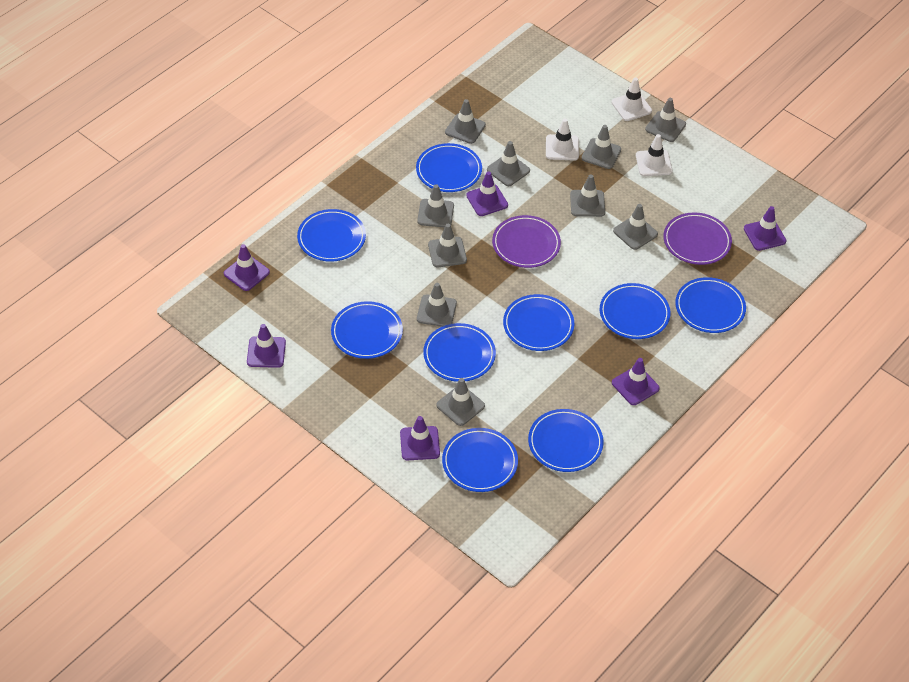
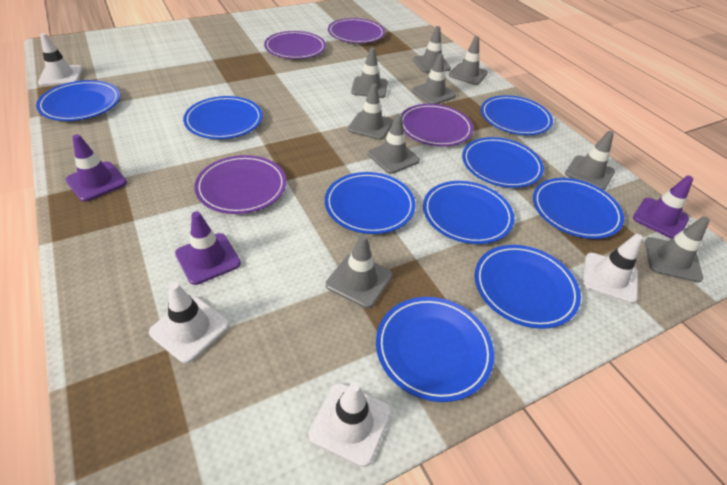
grey traffic cone: [417,184,454,228] [417,283,457,327] [428,224,467,267] [436,378,485,426] [445,99,486,144] [487,141,530,186] [570,175,605,217] [582,125,621,169] [613,204,658,250] [645,98,686,142] = 10 -> [326,234,393,308] [348,84,393,140] [351,47,388,98] [368,114,420,174] [412,53,456,104] [413,26,451,73] [449,36,488,85] [565,131,615,190] [645,216,710,283] = 9
purple plate: [492,215,561,268] [663,212,732,265] = 2 -> [194,155,286,214] [264,31,326,59] [328,18,385,43] [401,104,473,146] = 4
purple traffic cone: [224,244,270,291] [247,324,286,368] [400,416,440,460] [466,171,508,216] [612,358,660,405] [744,206,787,251] = 6 -> [65,134,127,202] [175,211,241,285] [633,176,693,239] = 3
white traffic cone: [546,119,579,161] [612,77,652,121] [636,134,673,176] = 3 -> [38,33,83,86] [149,282,229,363] [308,382,392,467] [582,234,643,304] = 4

